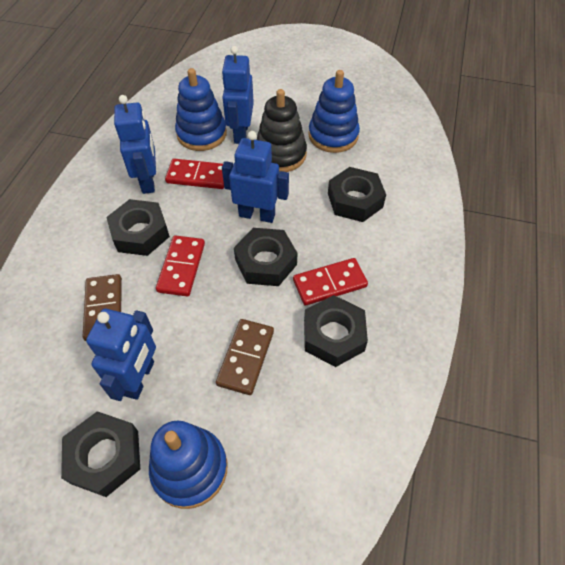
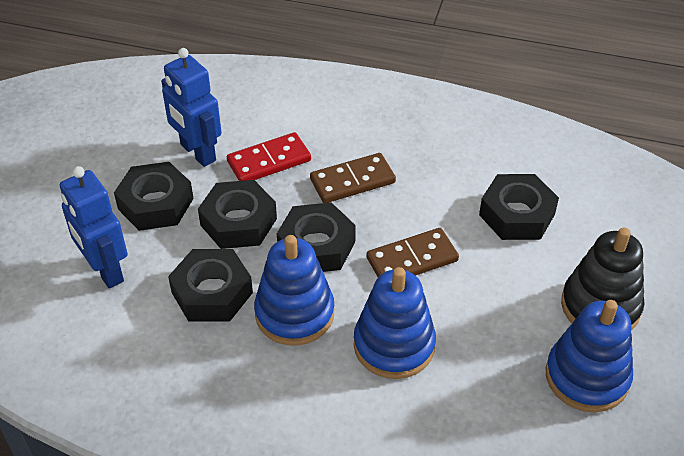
blue robot: [86,309,156,401] [114,95,156,194] [221,46,254,144] [222,131,289,223] = 4 -> [60,166,128,288] [161,48,222,167] = 2
red domino: [156,235,205,296] [165,159,224,189] [293,258,368,306] = 3 -> [227,132,311,181] = 1

